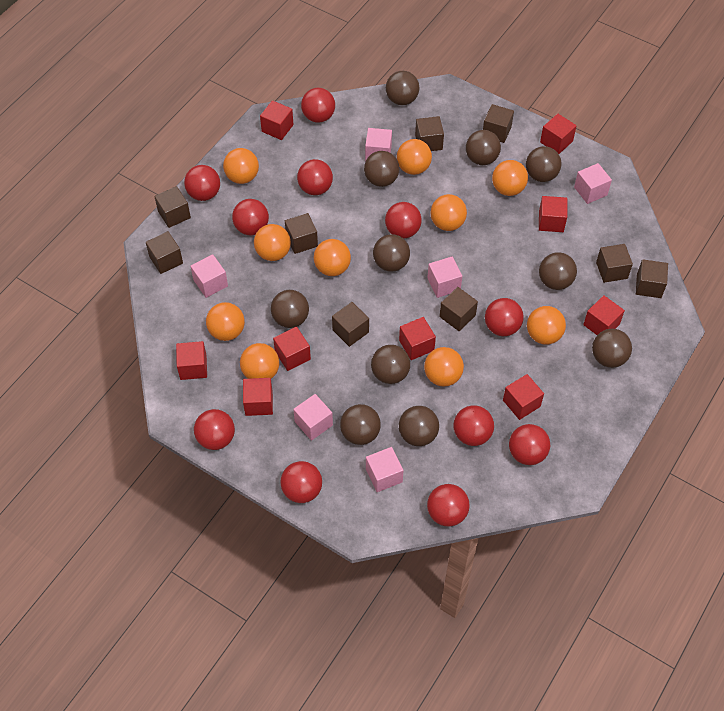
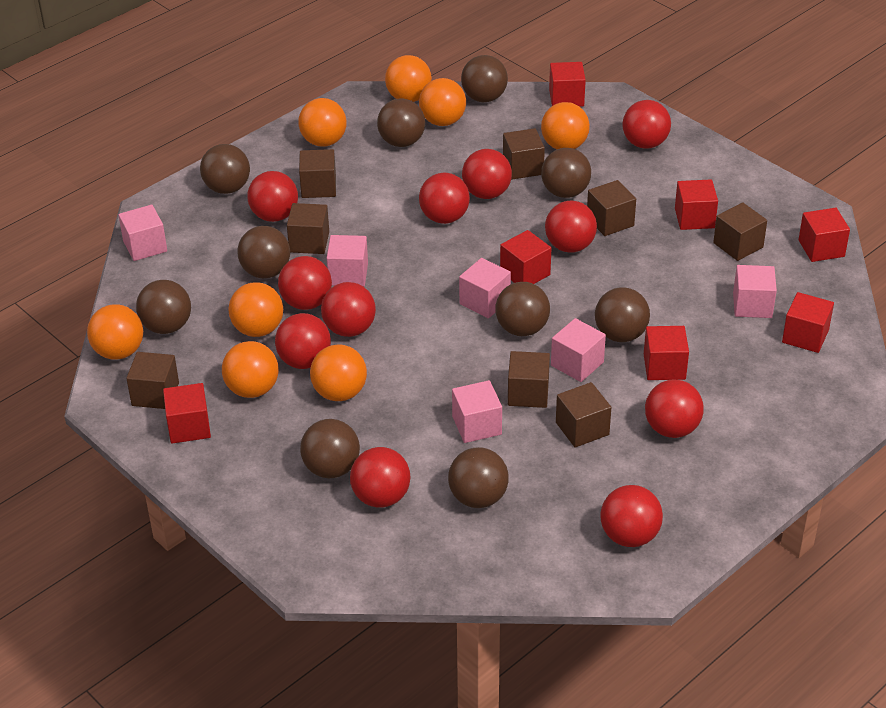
brown ball: [271,290,309,328] [340,404,381,445] [364,151,399,187] [371,345,410,384] [373,234,410,272] [386,71,419,105] [399,406,439,446] [466,130,501,165] [526,146,562,182] [539,252,577,290] [592,329,632,368] = 11 -> [136,280,191,334] [200,144,250,194] [237,226,290,278] [300,419,360,478] [377,98,425,147] [448,447,509,508] [461,55,508,102] [496,282,550,336] [541,148,591,198] [595,287,650,342] = 10
brown cube: [146,231,183,274] [154,186,191,228] [285,213,318,254] [332,302,369,347] [415,116,444,151] [439,287,478,331] [483,104,514,143] [596,244,633,283] [636,259,668,298] = 9 -> [126,352,179,409] [287,203,329,254] [299,149,336,198] [503,128,545,179] [508,351,550,408] [556,382,611,447] [587,180,636,236] [713,203,767,261] = 8
orange ball: [206,302,245,341] [223,148,259,184] [240,343,279,379] [254,224,291,261] [314,239,351,276] [397,139,432,175] [424,347,464,386] [430,194,467,231] [492,160,528,196] [527,306,566,344] = 10 -> [87,304,143,360] [222,341,279,398] [229,282,283,337] [299,98,347,147] [310,345,367,401] [385,55,432,102] [419,78,466,126] [541,102,590,149] = 8
red cube: [176,341,207,380] [243,378,273,416] [260,100,294,140] [273,327,311,371] [399,317,436,360] [503,374,544,420] [539,196,567,232] [540,114,577,154] [583,295,625,335] = 9 -> [163,383,211,444] [500,230,551,284] [549,62,586,107] [644,326,689,380] [675,179,718,230] [782,292,834,353] [798,208,850,262] = 7

